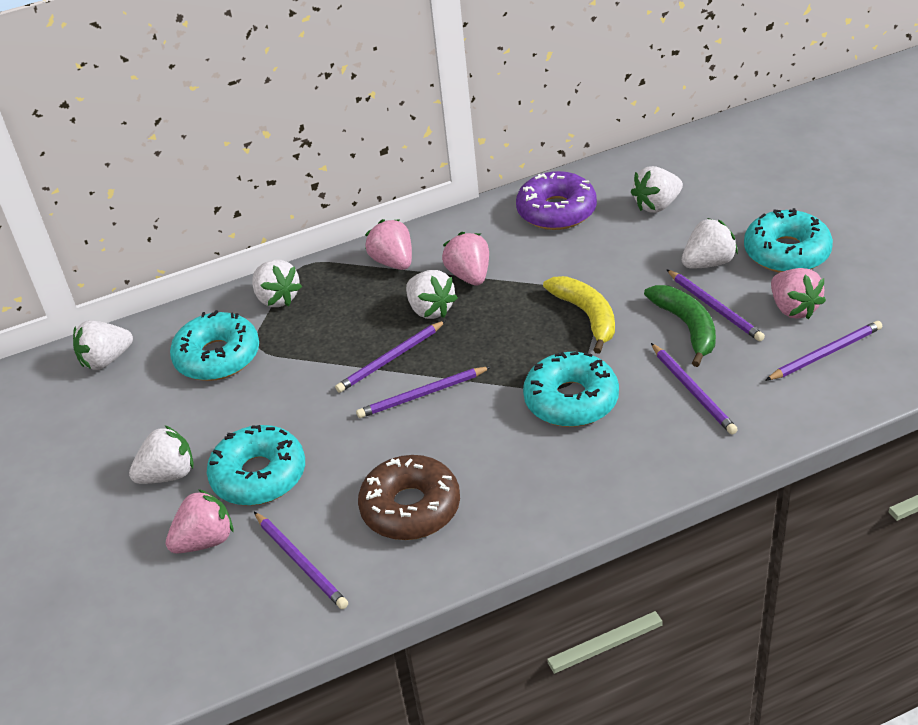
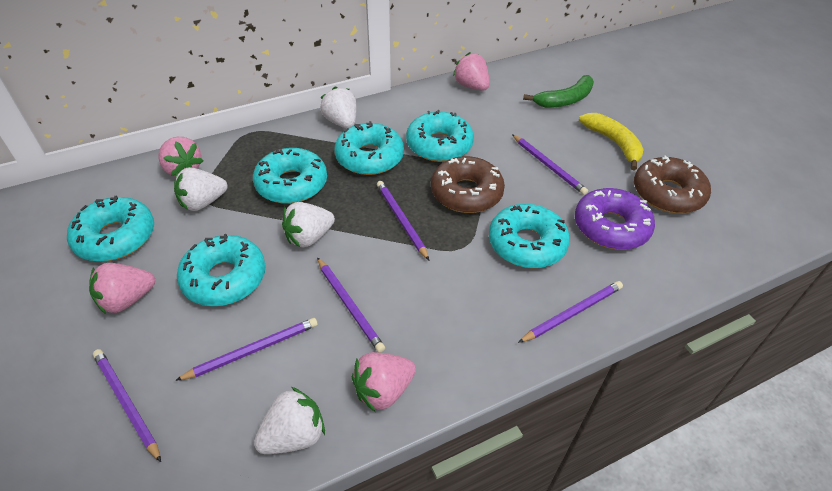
brown donut: [358,455,460,540] = 1 -> [431,156,505,213] [634,155,711,213] = 2
turquoise donut: [170,310,259,381] [207,425,305,506] [523,352,619,427] [744,208,833,273] = 4 -> [67,195,154,262] [177,234,266,306] [253,148,327,204] [334,121,404,175] [406,110,474,162] [489,204,570,268] = 6
white strawberry: [73,320,133,370] [129,426,193,484] [252,260,302,307] [406,270,458,319] [631,166,683,213] [682,218,738,269] = 6 -> [174,167,228,211] [254,387,325,454] [282,202,335,247] [320,86,357,129] = 4

